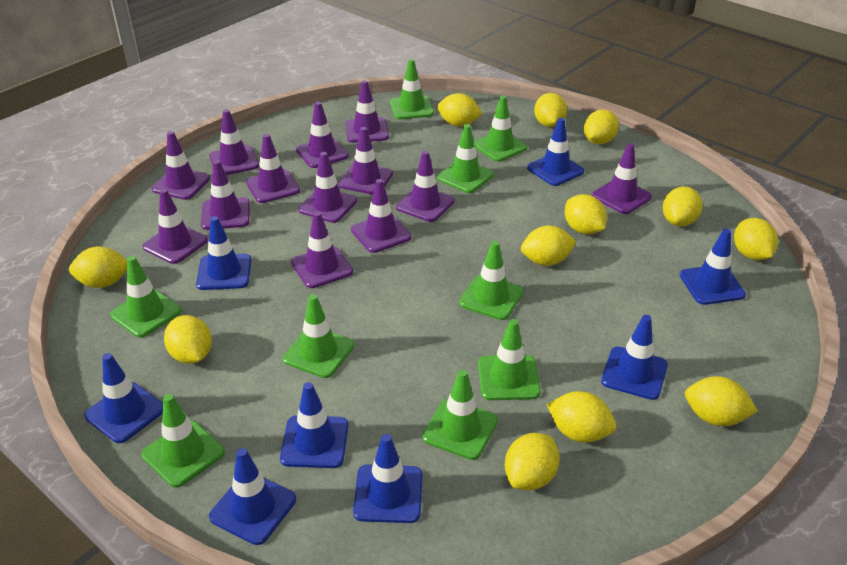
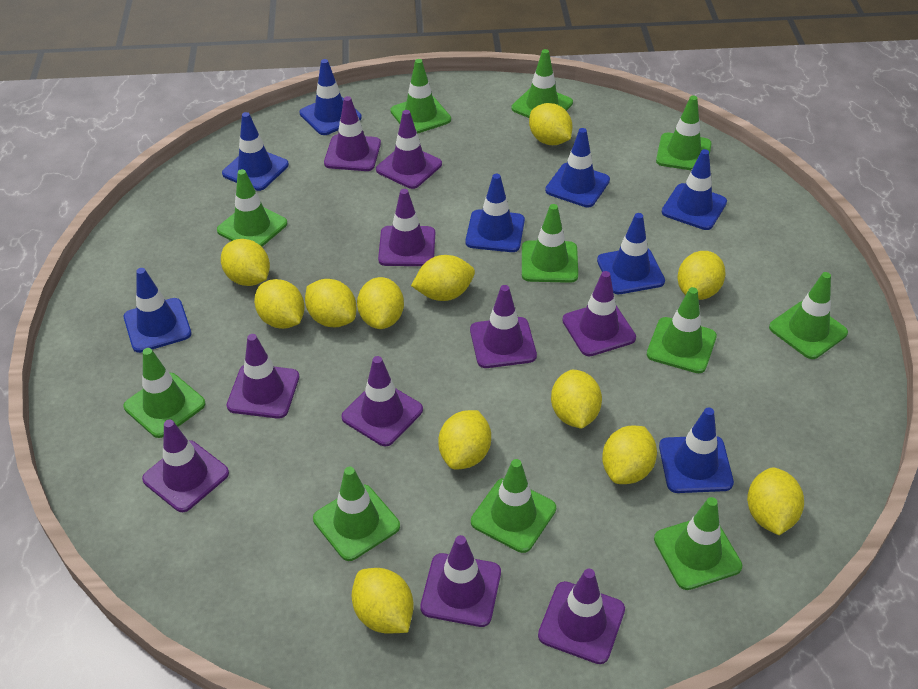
green traffic cone: [110,256,182,337] [142,394,225,488] [283,294,354,378] [390,59,434,119] [422,370,498,460] [437,124,494,193] [459,241,524,320] [474,96,527,162] [478,319,541,400] = 9 -> [124,348,206,438] [217,169,287,247] [313,467,400,561] [390,59,451,134] [471,459,556,553] [512,49,573,118] [522,204,578,283] [647,287,717,373] [654,497,742,590] [656,95,712,170] [769,272,848,359] = 11
purple traffic cone: [143,189,208,264] [152,131,210,200] [201,160,250,230] [209,109,259,175] [246,134,300,203] [291,211,353,288] [296,102,349,168] [298,152,357,223] [339,127,393,195] [345,80,389,143] [351,179,412,253] [396,151,455,222] [592,143,652,214] = 13 -> [142,420,229,512] [227,334,299,419] [324,96,381,171] [341,356,423,446] [376,110,442,189] [378,189,435,266] [420,535,501,627] [470,285,537,368] [538,569,625,664] [562,271,636,356] = 10

